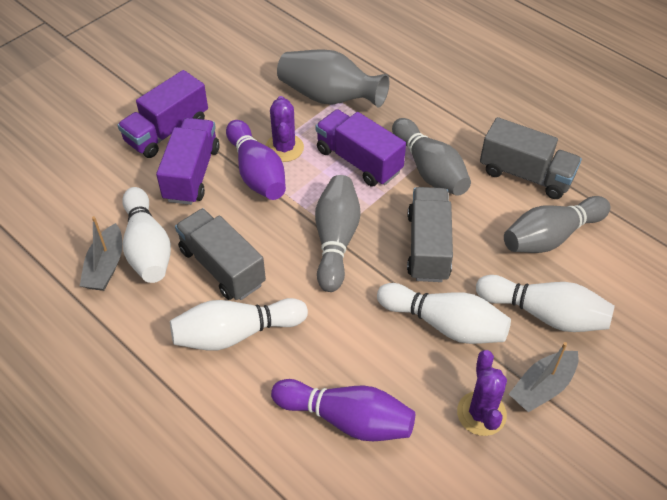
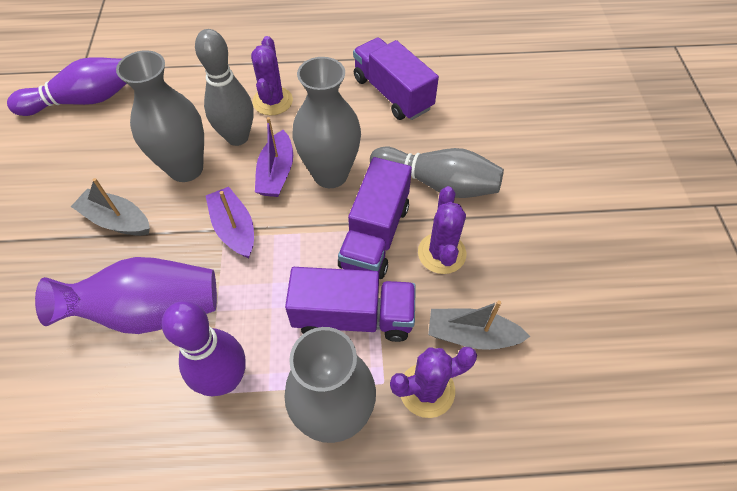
grey bowling pin: [315,175,361,292] [392,118,471,196] [504,196,610,253] = 3 -> [195,29,254,146] [370,146,504,198] = 2
grey truck: [175,208,266,300] [407,187,453,282] [480,117,582,199] = 3 -> none = 0
grey vase: [277,49,389,107] = 1 -> [116,50,204,182] [284,327,376,443] [293,57,361,188] = 3
purple boat: none = 0 -> [206,187,254,259] [255,117,293,197] = 2
purple cactus: [265,96,304,162] [457,350,507,436] = 2 -> [251,36,293,115] [390,347,477,418] [418,186,466,274] = 3
purple vase: none = 0 -> [35,257,217,334] = 1
white bowling pin: [122,187,171,283] [170,298,308,351] [377,283,511,344] [476,275,615,332] = 4 -> none = 0

